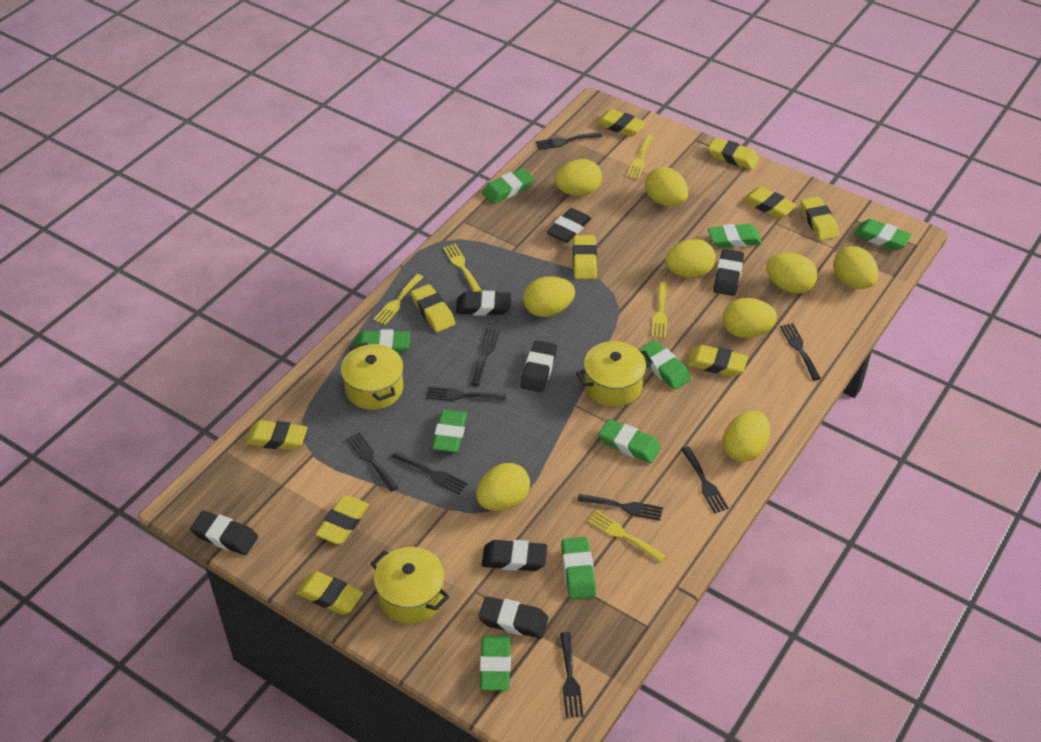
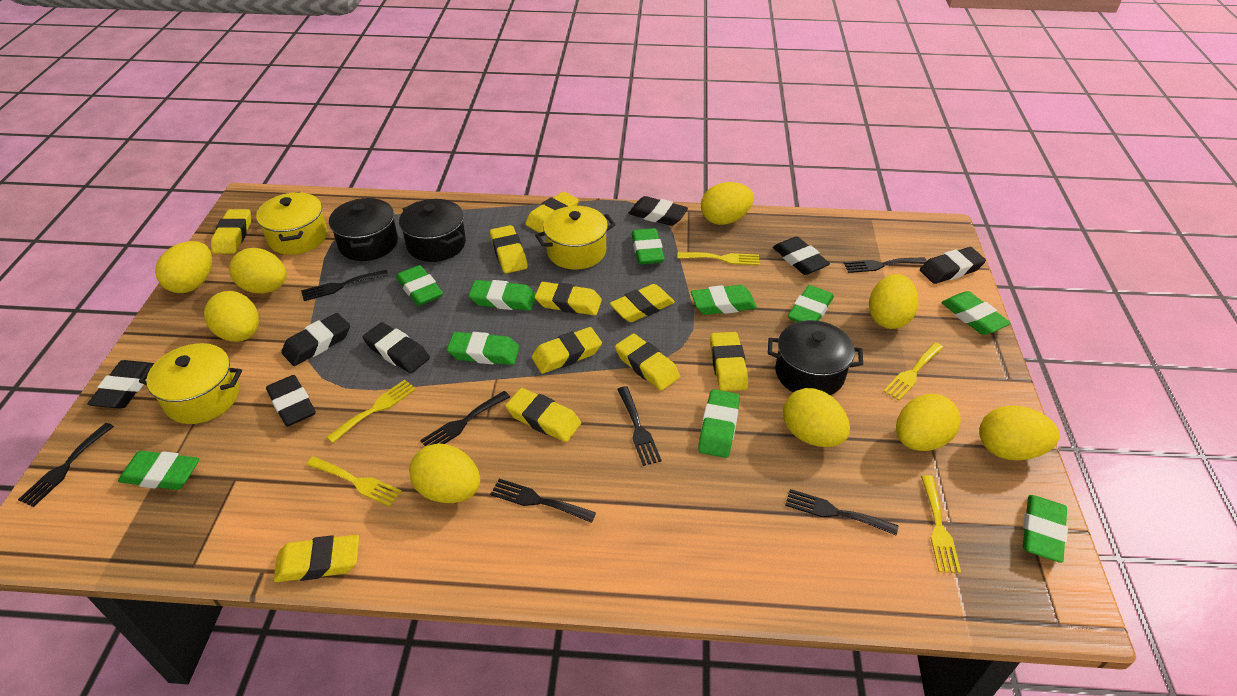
black fork: [346,433,398,492] [392,451,468,495] [426,387,506,401] [471,328,500,386] [536,132,602,150] [560,632,584,718] [577,494,663,521] [681,446,729,514] [780,323,821,381] = 9 -> [18,423,114,507] [301,270,388,301] [420,391,510,446] [490,479,596,523] [617,386,662,466] [785,489,898,535] [844,257,927,273] = 7
black pot: none = 0 -> [329,197,398,261] [399,199,466,262] [768,320,863,395] = 3
green eraser: [354,330,410,355] [432,410,467,452] [480,636,511,691] [482,168,534,204] [561,537,596,599] [599,419,661,463] [638,340,691,390] [708,224,762,248] [854,219,912,250] = 9 -> [118,451,199,490] [396,265,443,306] [447,332,519,365] [469,280,536,311] [632,228,664,264] [691,285,757,315] [698,389,740,458] [788,285,834,322] [941,291,1011,335] [1023,495,1068,563] = 10

